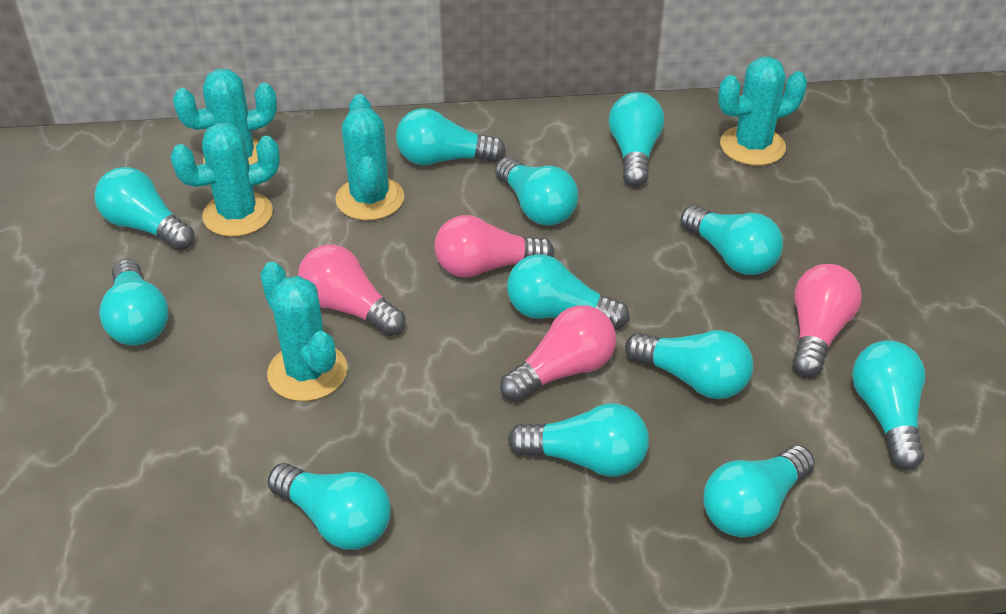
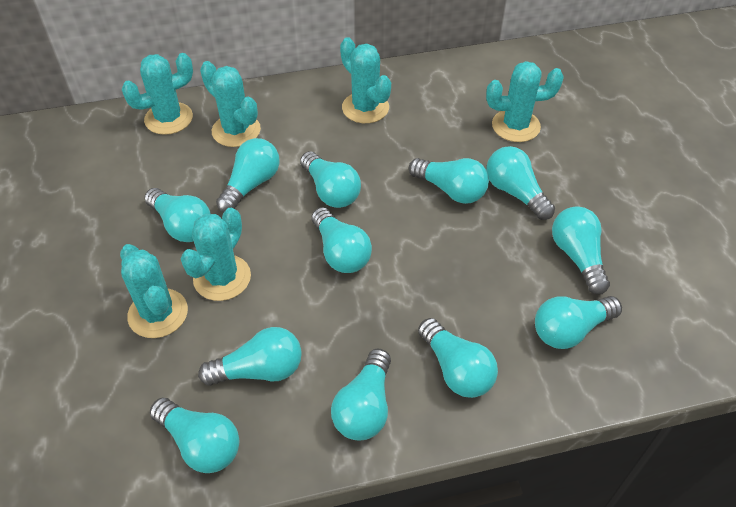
pink light bulb: [298,245,405,336] [435,215,555,278] [500,305,616,402] [792,264,862,377] = 4 -> none = 0
turquoise cactus: [170,123,280,237] [173,69,277,165] [260,262,348,401] [335,94,404,220] [718,57,807,166] = 5 -> [120,244,188,338] [122,53,193,135] [181,208,251,301] [200,61,261,147] [340,37,391,123] [486,61,564,142] = 6

